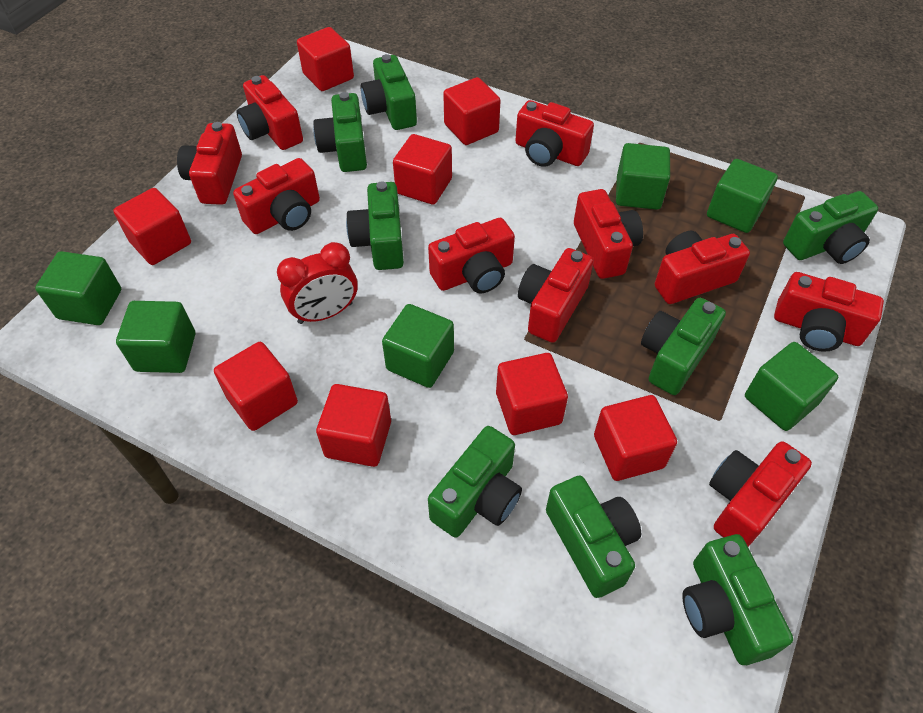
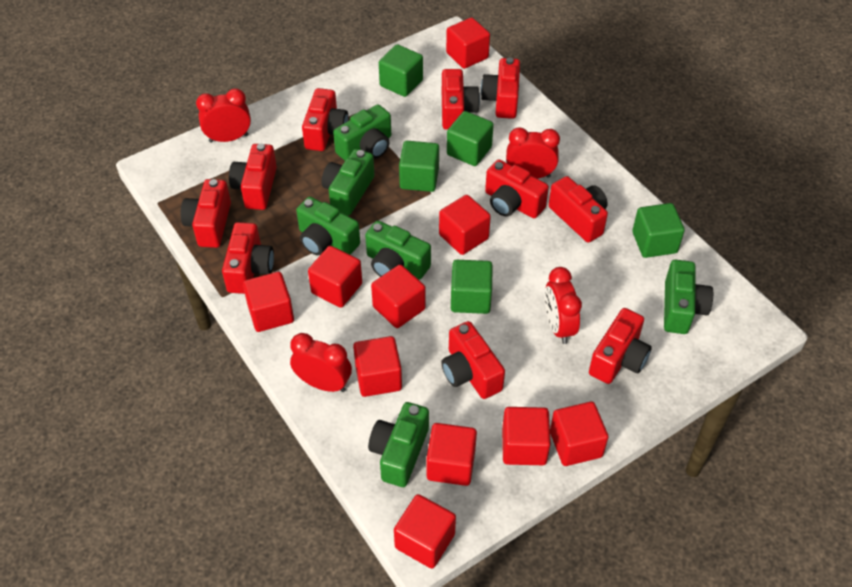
green camera: [313,92,367,172] [346,181,404,270] [361,54,417,130] [428,426,522,538] [546,476,641,598] [641,298,726,395] [682,534,793,665] [783,191,878,264] = 8 -> [296,197,360,255] [322,149,374,216] [333,104,391,161] [365,221,431,280] [368,402,429,487] [664,260,713,334] = 6
green cube: [35,251,121,325] [116,301,195,373] [382,304,454,388] [616,143,670,210] [707,159,778,233] [745,342,838,431] = 6 -> [379,44,423,97] [399,141,439,192] [447,111,494,166] [451,260,493,314] [632,203,685,258] = 5
red clock: [277,242,358,324] = 1 -> [196,88,251,143] [290,333,352,392] [506,127,560,179] [545,267,582,344] = 4
red cube: [113,188,191,265] [214,342,298,431] [297,27,354,91] [316,384,391,467] [393,134,452,205] [443,77,501,145] [496,353,568,435] [594,395,677,481] = 8 -> [243,272,294,332] [308,246,362,308] [353,336,402,397] [371,265,425,328] [394,494,456,569] [426,423,477,486] [439,195,491,255] [446,17,490,69] [502,407,551,465] [550,402,609,466] = 10

